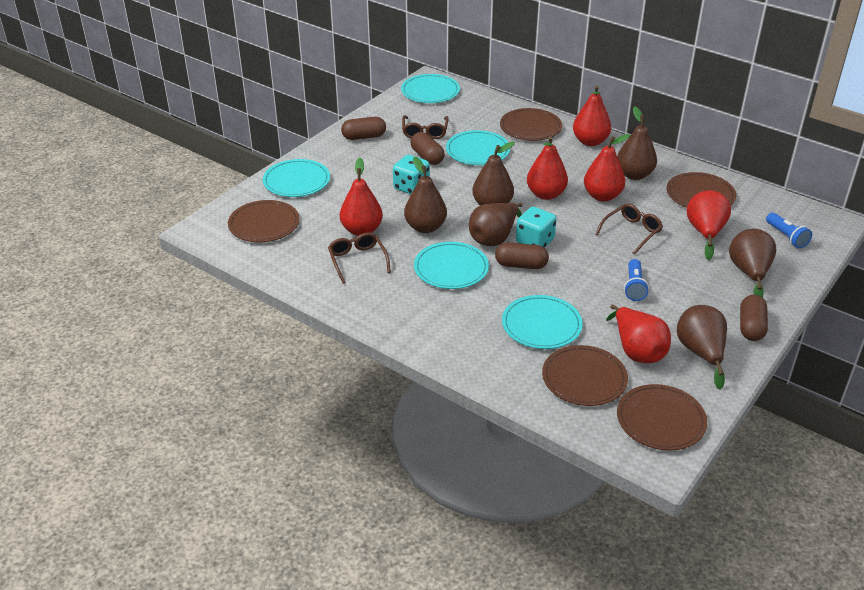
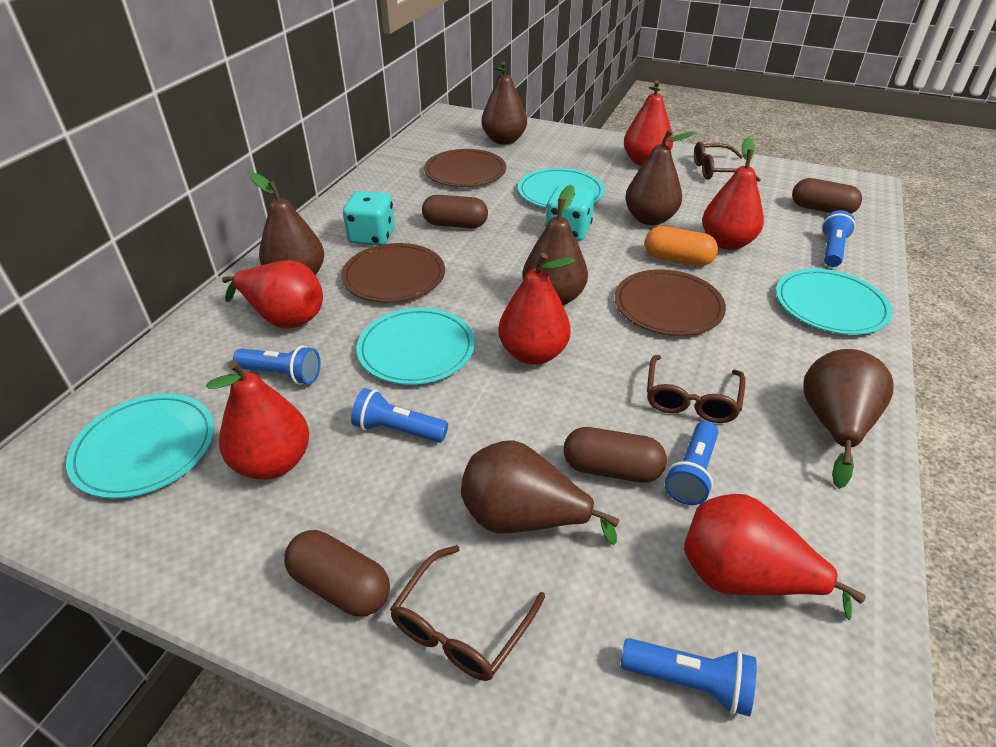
blue flashlight: [624,259,649,301] [766,213,812,248] = 2 -> [233,346,321,385] [351,388,448,442] [621,638,757,716] [664,421,718,505] [822,210,856,267] = 5
brown plate: [228,200,300,242] [500,108,562,141] [542,345,628,406] [617,384,707,451] [667,172,736,208] = 5 -> [341,243,445,303] [424,149,506,187] [615,269,726,336] = 3
orange capsule: none = 0 -> [645,226,718,266] = 1
turquoise plate: [263,159,330,197] [401,74,460,103] [414,242,489,289] [446,130,510,165] [502,295,582,349] = 5 -> [66,394,214,499] [356,308,475,385] [518,168,605,208] [776,269,892,335] = 4

